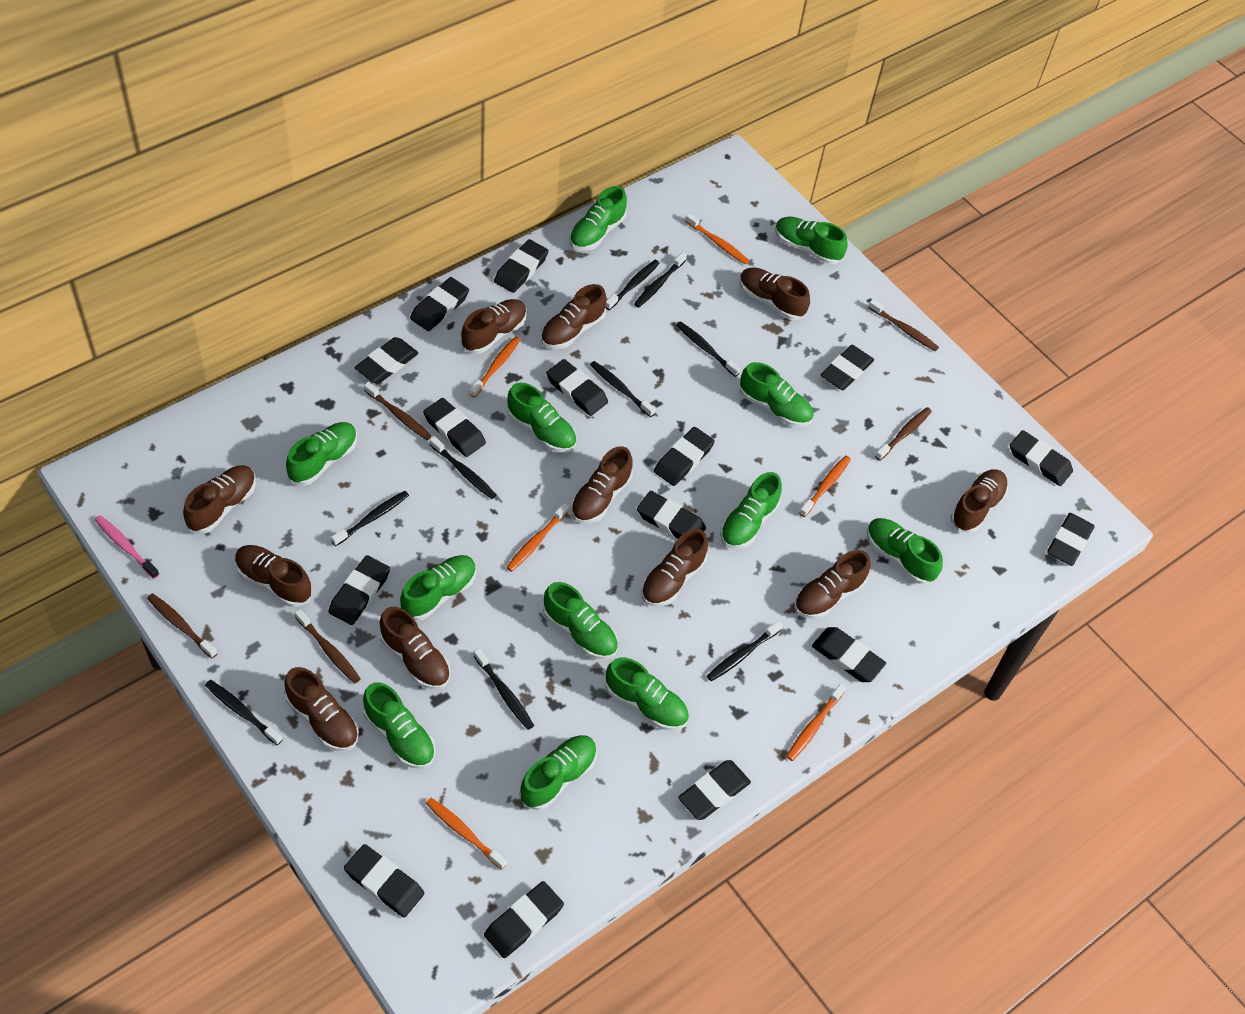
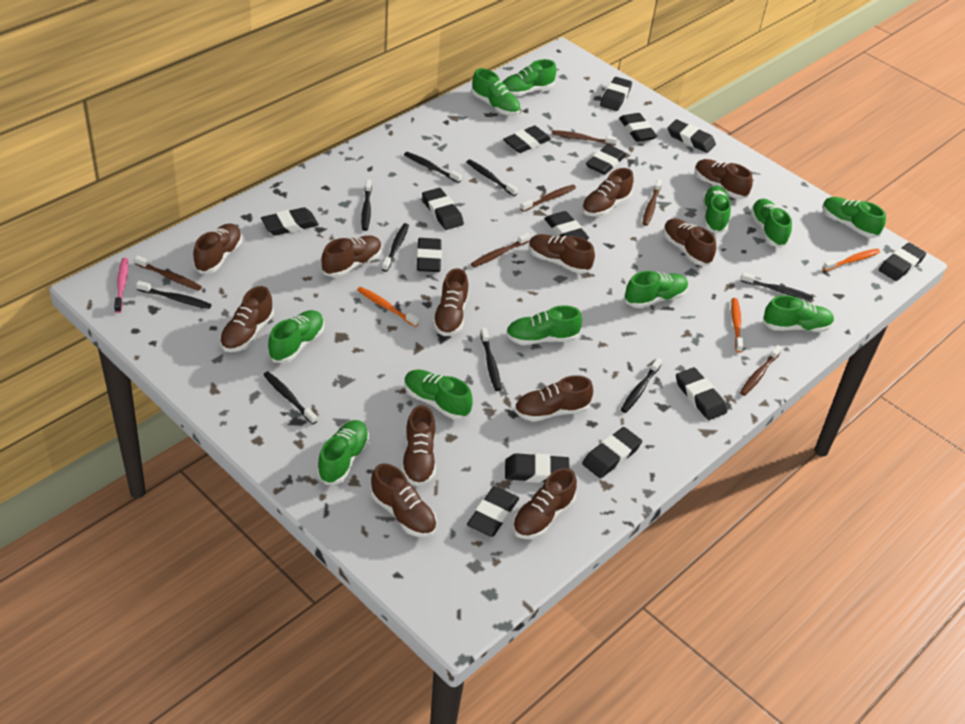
black eraser: [328,555,390,625] [344,844,424,917] [354,337,419,384] [410,277,469,331] [423,398,486,457] [484,881,564,958] [494,239,549,293] [546,359,608,416] [637,491,706,539] [654,427,715,486] [678,760,751,820] [812,627,886,682] [821,345,874,390] [1010,430,1073,486] [1047,513,1095,566] = 15 -> [261,207,319,235] [417,238,442,272] [422,188,464,230] [467,486,519,537] [503,126,551,153] [505,453,570,483] [544,211,589,240] [582,427,642,478] [586,144,626,175] [600,77,632,111] [619,113,657,142] [668,119,716,153] [676,367,727,420] [879,243,926,281] = 14
brown shoe: [183,465,256,534] [235,545,312,607] [284,667,359,751] [379,607,451,689] [461,299,527,354] [541,284,606,349] [571,446,633,523] [641,529,708,606] [740,268,810,320] [794,550,871,619] [950,469,1008,533] = 11 -> [193,223,242,273] [220,286,274,352] [321,235,382,277] [370,463,437,537] [402,405,436,486] [433,268,468,336] [512,468,577,539] [515,375,593,422] [529,234,595,274] [582,168,634,217] [663,218,716,266] [695,159,753,199] = 12
brown toothbrush: [147,593,218,658] [295,609,361,683] [364,382,432,440] [868,299,939,351] [875,407,932,461] = 5 -> [134,255,202,291] [471,233,531,267] [520,185,576,212] [552,130,617,146] [642,179,662,226] [740,345,782,396] = 6
green shoe: [286,422,357,485] [363,682,435,769] [400,555,476,621] [507,383,576,452] [519,735,597,810] [543,582,618,659] [569,186,627,250] [606,658,689,731] [720,472,782,549] [740,362,813,427] [775,217,848,264] [867,518,943,585] = 12 -> [268,310,324,363] [317,420,369,485] [404,369,473,420] [471,68,521,116] [503,59,556,96] [506,305,582,345] [624,271,688,308] [702,186,731,233] [750,199,792,248] [763,295,834,332] [822,197,886,238] = 11
orange toothbrush: [426,798,507,870] [470,337,520,398] [506,503,569,572] [685,213,749,265] [786,684,846,761] [799,456,851,517] = 6 -> [357,287,419,327] [731,298,743,353] [823,249,880,271] = 3

